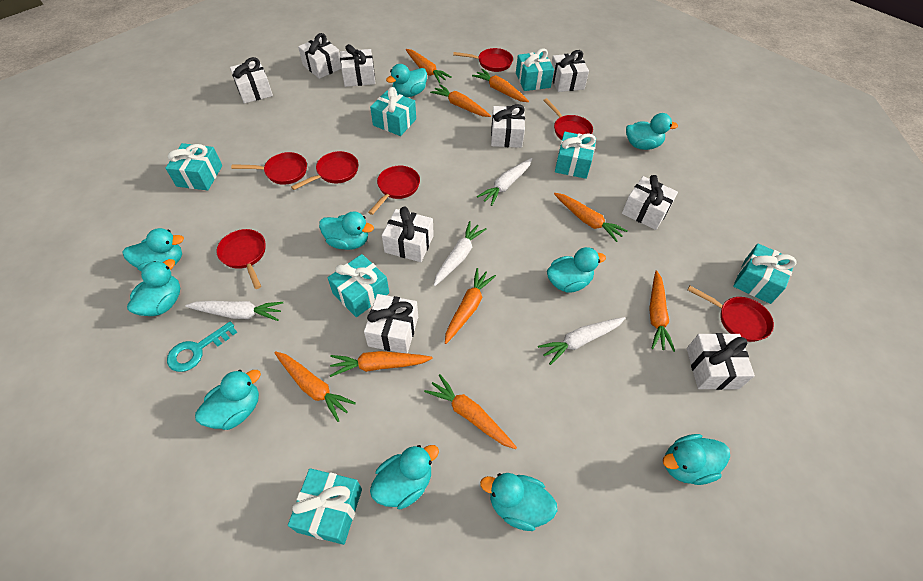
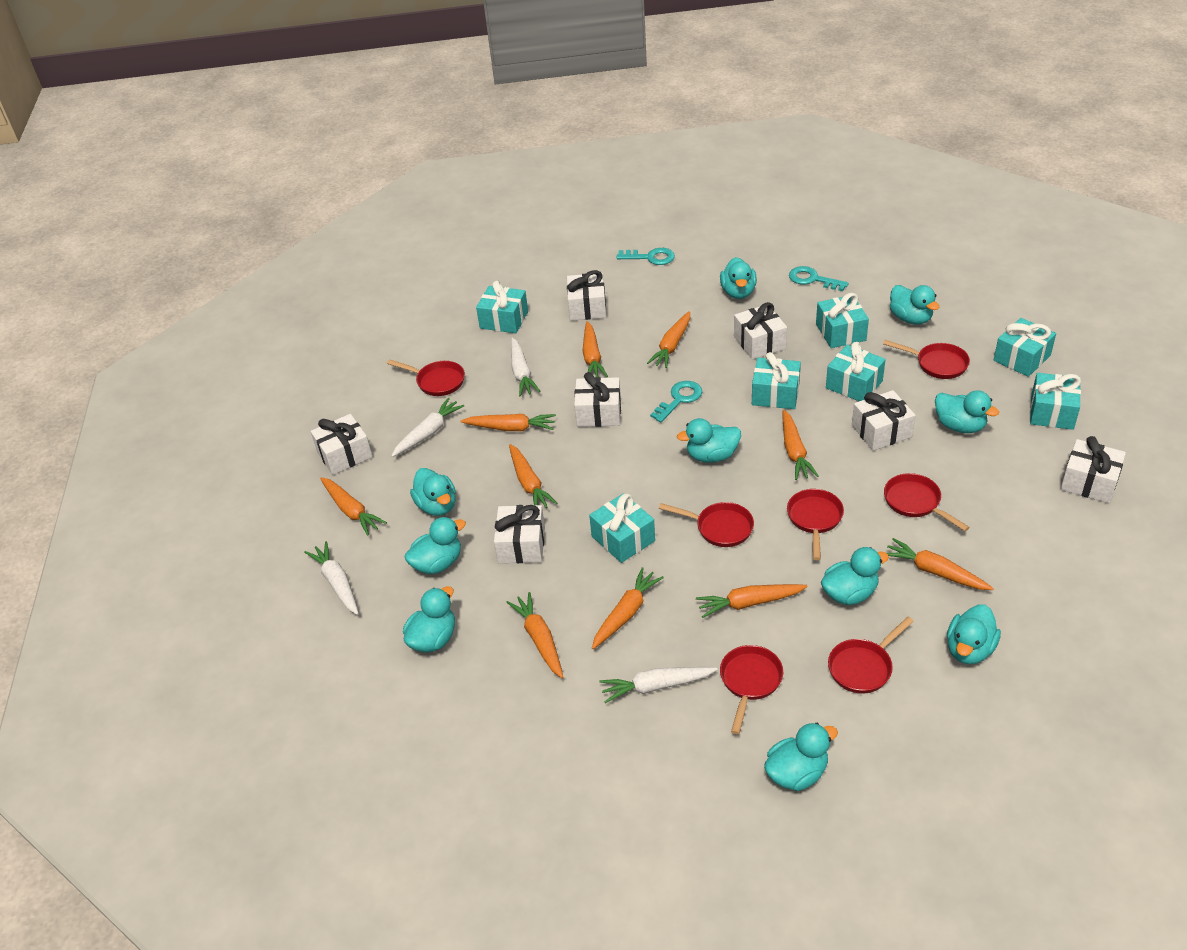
orange carrot: [274,351,356,422] [330,351,433,377] [406,49,452,83] [424,374,517,449] [430,84,491,117] [445,268,496,344] [472,69,529,102] [554,193,628,242] [649,271,675,352] = 9 -> [320,477,387,536] [460,414,556,431] [506,592,563,678] [509,444,558,508] [583,321,608,377] [592,567,664,649] [647,311,690,368] [696,584,808,618] [783,410,819,480] [887,538,994,590] = 10
turquoise key: [167,321,237,372] = 1 -> [616,248,675,265] [650,381,702,422] [789,266,849,291] = 3
white gift: [230,57,273,103] [298,33,341,79] [340,44,376,87] [364,294,418,353] [382,206,434,262] [491,104,525,148] [551,50,589,92] [622,175,678,230] [687,333,755,390] = 9 -> [311,414,372,475] [494,505,545,563] [567,270,606,321] [574,372,621,427] [734,302,787,360] [852,390,915,451] [1060,436,1126,503] = 7

